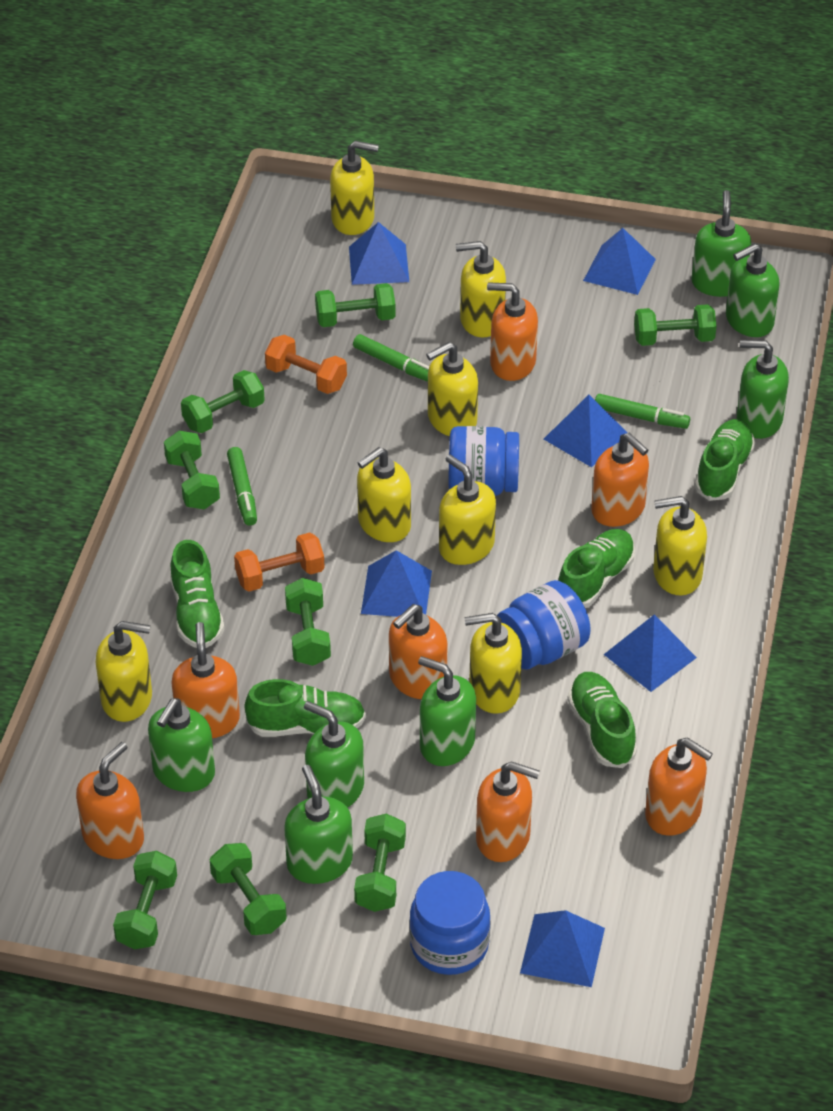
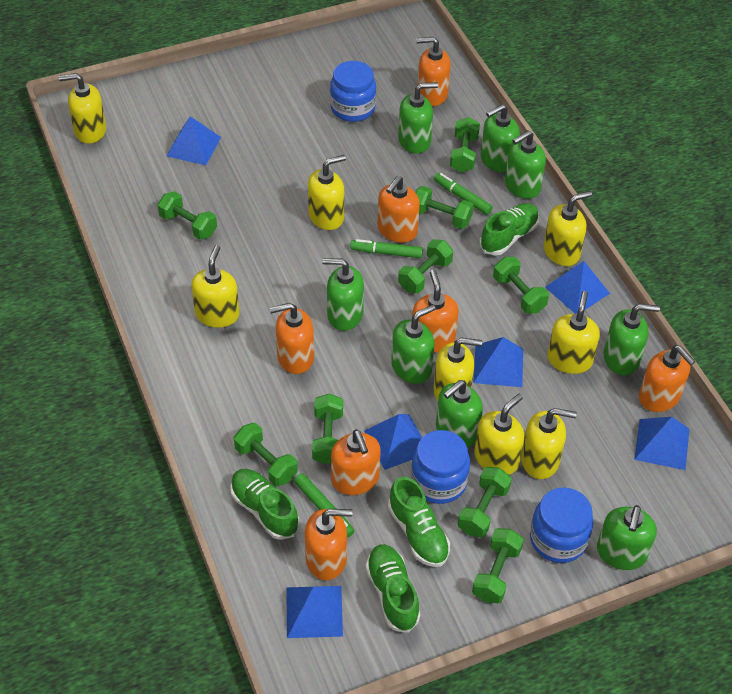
green dumbbell: [113,851,177,950] [164,431,220,509] [181,370,265,433] [210,843,287,935] [285,578,331,666] [315,283,396,327] [354,814,406,912] [634,304,717,346] = 8 -> [158,191,217,240] [234,423,298,486] [312,394,343,464] [398,239,453,293] [415,186,474,229] [450,117,480,172] [458,467,512,537] [472,528,524,603] [493,257,549,314] = 9
green shoe: [170,540,224,648] [245,679,366,737] [559,529,635,608] [567,672,637,768] [695,419,755,501] = 5 -> [230,469,299,540] [365,544,420,633] [388,477,450,567] [480,203,539,256] = 4
green soap dispenser: [148,698,215,792] [284,765,353,884] [304,701,364,808] [418,656,476,766] [691,190,751,297] [726,243,780,337] [737,340,789,439] = 7 -> [322,258,364,331] [391,304,436,384] [398,82,438,154] [436,380,483,447] [481,104,520,173] [505,131,546,199] [597,505,657,570] [604,304,660,375] = 8
orange dumbbell: [234,532,325,591] [265,335,347,394] = 2 -> none = 0

